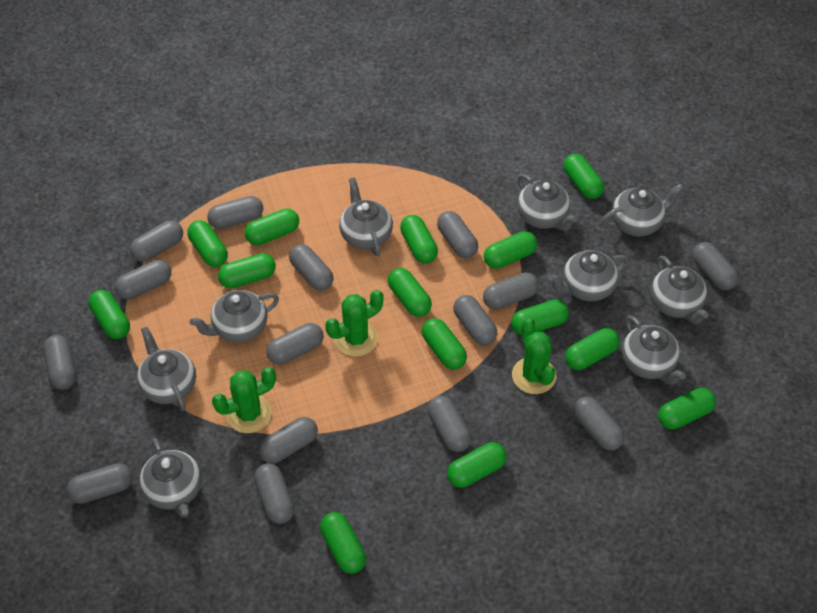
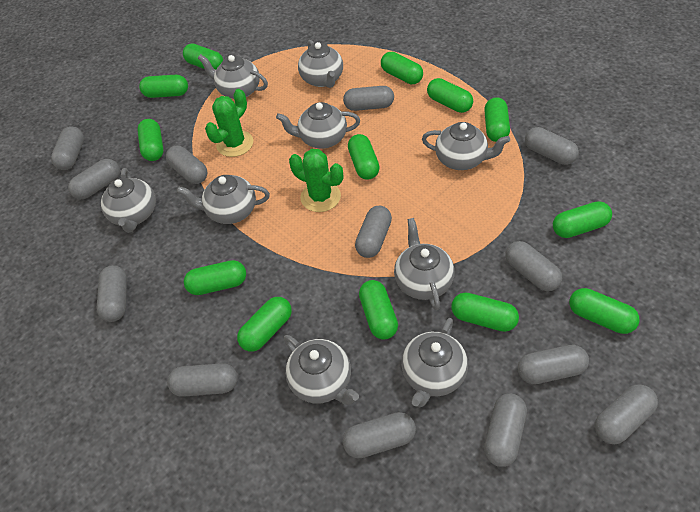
green cactus: [212,367,276,433] [325,290,384,357] [512,318,556,394] = 3 -> [205,89,253,157] [289,149,343,212] = 2
green capsule: [88,290,130,339] [187,220,228,267] [218,253,276,288] [245,209,299,245] [320,512,366,574] [388,268,432,317] [400,215,438,263] [422,318,467,369] [447,442,507,488] [484,231,537,269] [511,300,569,335] [563,154,604,199] [565,328,620,370] [658,388,716,430] = 14 -> [137,119,164,161] [139,75,188,98] [183,44,223,70] [184,260,246,295] [237,297,292,352] [348,134,380,180] [359,280,398,340] [381,52,423,84] [427,78,473,113] [451,293,519,332] [484,97,510,142] [553,201,612,238] [569,288,640,334] = 13
grey capsule: [43,335,76,390] [66,463,133,504] [115,260,171,300] [130,221,183,262] [207,196,263,229] [254,463,295,524] [259,417,318,464] [266,323,323,365] [289,244,333,291] [428,396,471,452] [437,211,478,258] [453,295,498,345] [483,272,539,310] [573,397,625,450] [692,242,739,290] = 15 -> [51,126,84,170] [68,159,120,199] [96,265,127,322] [166,146,208,184] [167,363,237,397] [343,86,394,111] [343,412,416,459] [355,206,392,258] [484,393,527,467] [506,241,562,291] [518,345,589,384] [525,127,579,165] [595,384,658,444] = 13

